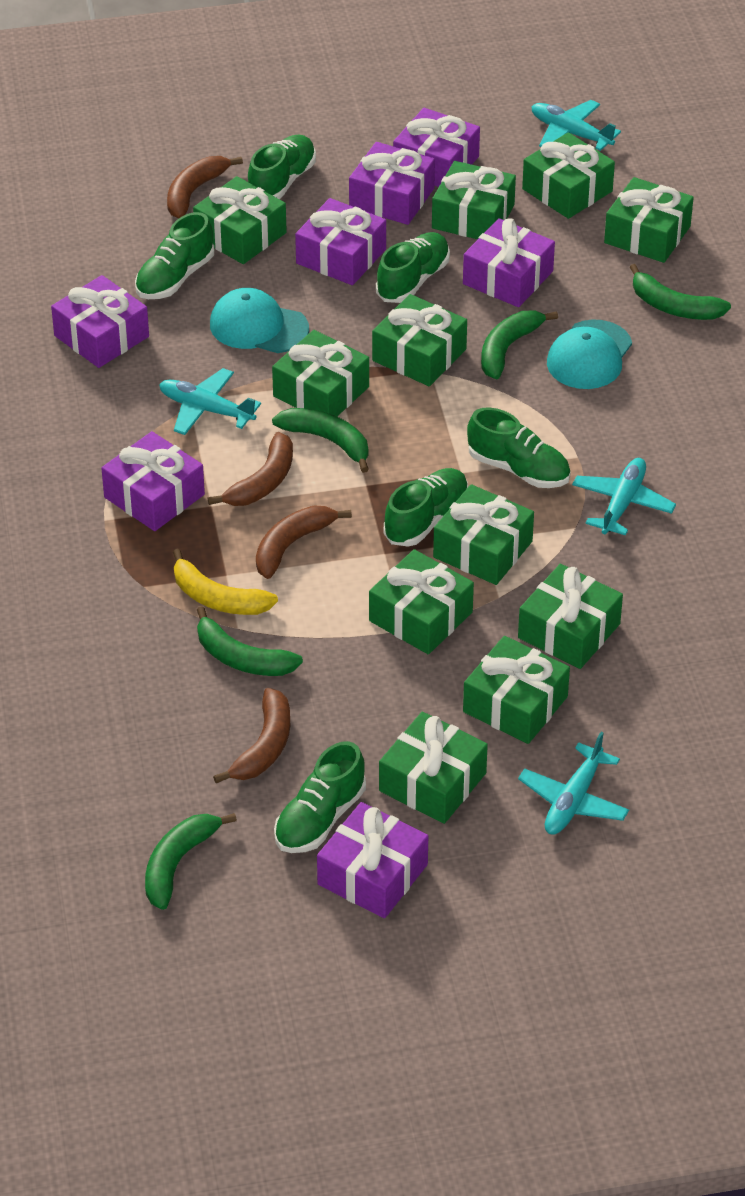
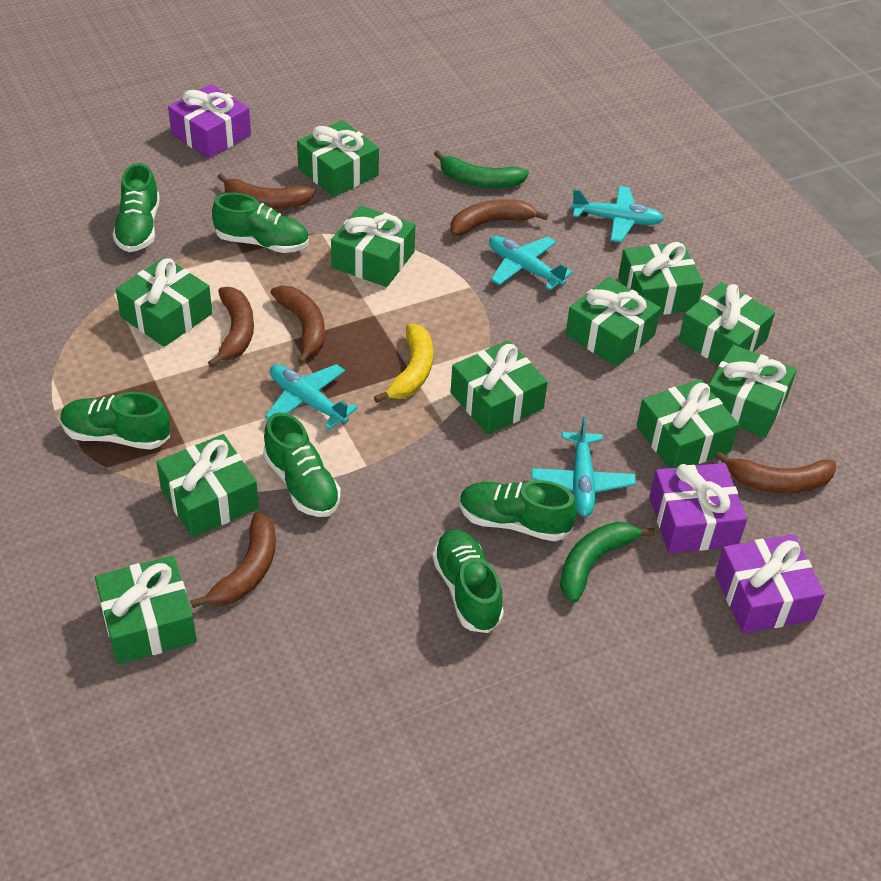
brown banana: [167,156,243,218] [207,432,293,506] [213,688,290,783] [256,506,352,579] = 4 -> [191,512,276,608] [208,287,254,367] [218,173,316,209] [271,286,325,365] [450,199,548,236] [715,451,836,493] = 6
green banana: [145,813,237,910] [197,606,303,676] [272,408,369,473] [481,310,558,379] [630,264,731,320] = 5 -> [434,150,529,188] [560,522,655,603] = 2
purple gift: [51,275,149,368] [101,431,205,531] [295,198,386,285] [317,802,428,918] [349,142,435,225] [393,108,480,187] [463,218,555,307] = 7 -> [168,84,251,159] [649,463,747,553] [715,534,825,633] = 3
turquoise cap: [210,288,309,353] [547,320,632,389] = 2 -> none = 0

